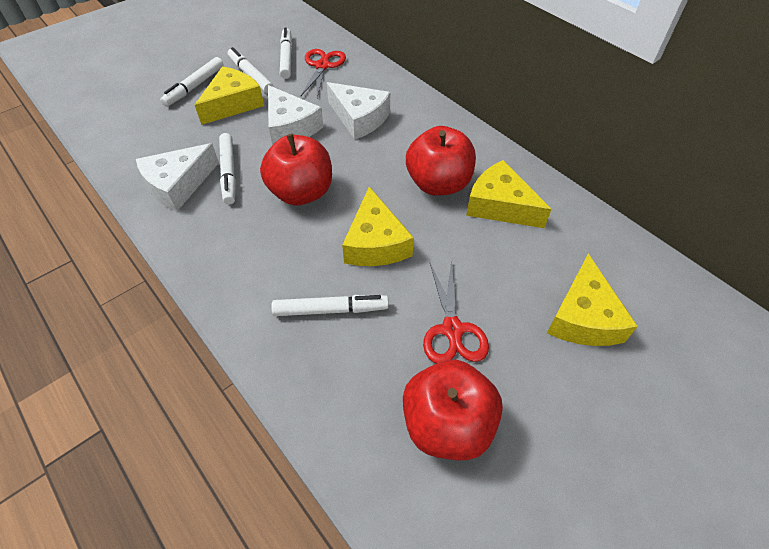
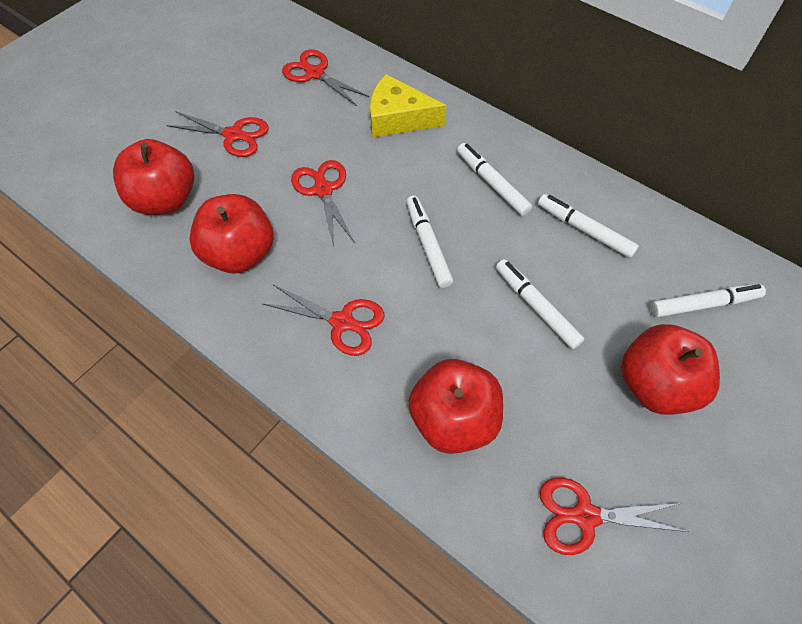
red apple: [260,134,332,205] [403,360,503,460] [406,126,476,196] = 3 -> [113,139,194,215] [189,194,273,273] [409,359,503,454] [621,324,720,415] = 4
red scissors: [301,49,346,98] [423,260,489,364] = 2 -> [166,111,269,157] [263,285,385,356] [282,50,369,106] [291,160,355,247] [540,477,689,555] = 5
white cheese: [136,143,219,211] [268,85,324,145] [326,82,390,140] = 3 -> none = 0
yellow cheese: [195,66,264,125] [342,187,414,266] [466,160,552,228] [547,254,638,346] = 4 -> [370,74,447,138] = 1

